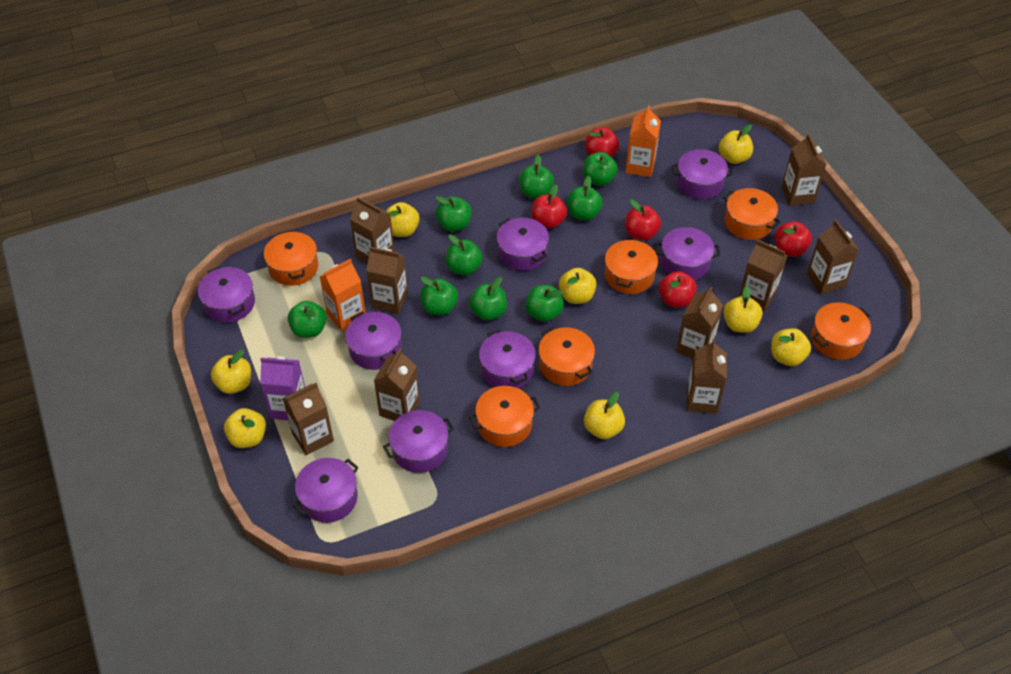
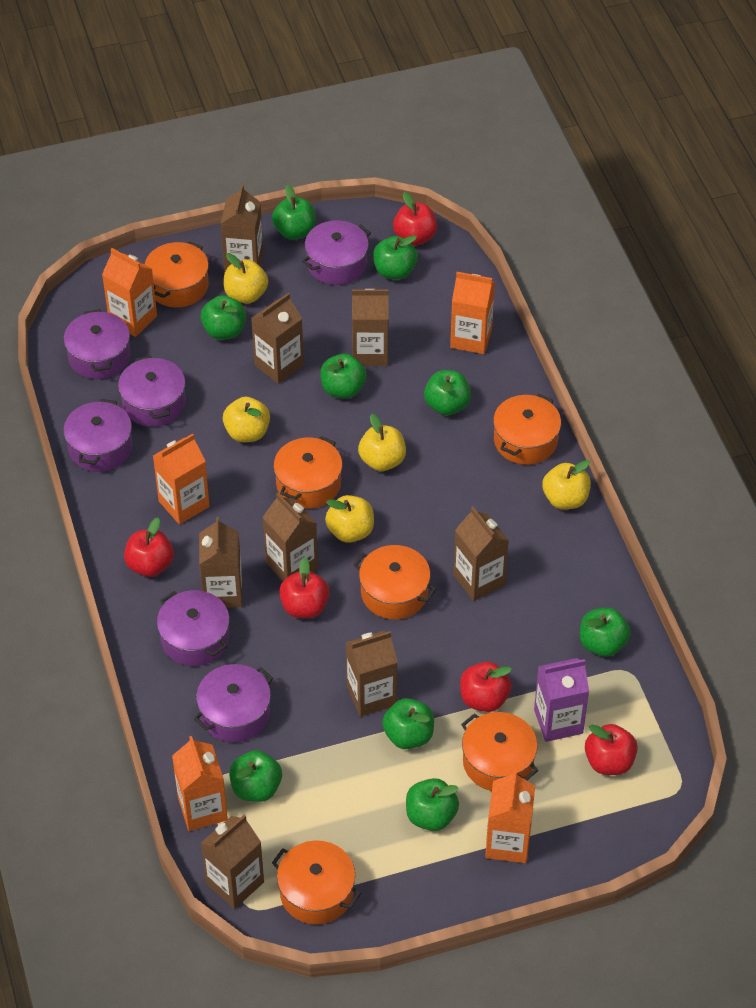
brown carton: [283,383,334,455] [350,197,395,264] [366,247,408,314] [374,349,420,421] [676,287,723,359] [687,339,727,414] [739,240,787,311] [782,134,826,206] [807,220,859,295] = 9 -> [199,517,242,608] [201,815,264,909] [221,185,263,271] [251,293,304,384] [262,493,318,581] [345,631,398,717] [352,289,389,366] [453,507,509,601] = 8
orange carton: [319,259,366,331] [625,105,661,177] = 2 -> [102,248,157,337] [153,434,210,524] [172,736,228,831] [450,272,495,354] [485,770,535,863] = 5
purple pot: [198,266,255,323] [293,458,359,523] [345,312,402,370] [383,410,454,473] [479,329,536,388] [497,218,549,271] [656,227,720,280] [672,149,733,199] = 8 -> [63,399,132,472] [64,309,131,379] [118,355,186,427] [157,590,230,666] [194,664,273,742] [302,220,371,285] = 6
yellow apple: [211,349,251,394] [224,408,266,448] [386,202,419,237] [559,268,596,304] [584,392,625,439] [719,125,753,164] [723,286,763,333] [771,328,811,366] = 8 -> [223,253,268,304] [223,397,270,442] [325,495,374,543] [358,414,406,471] [542,460,591,509] = 5

